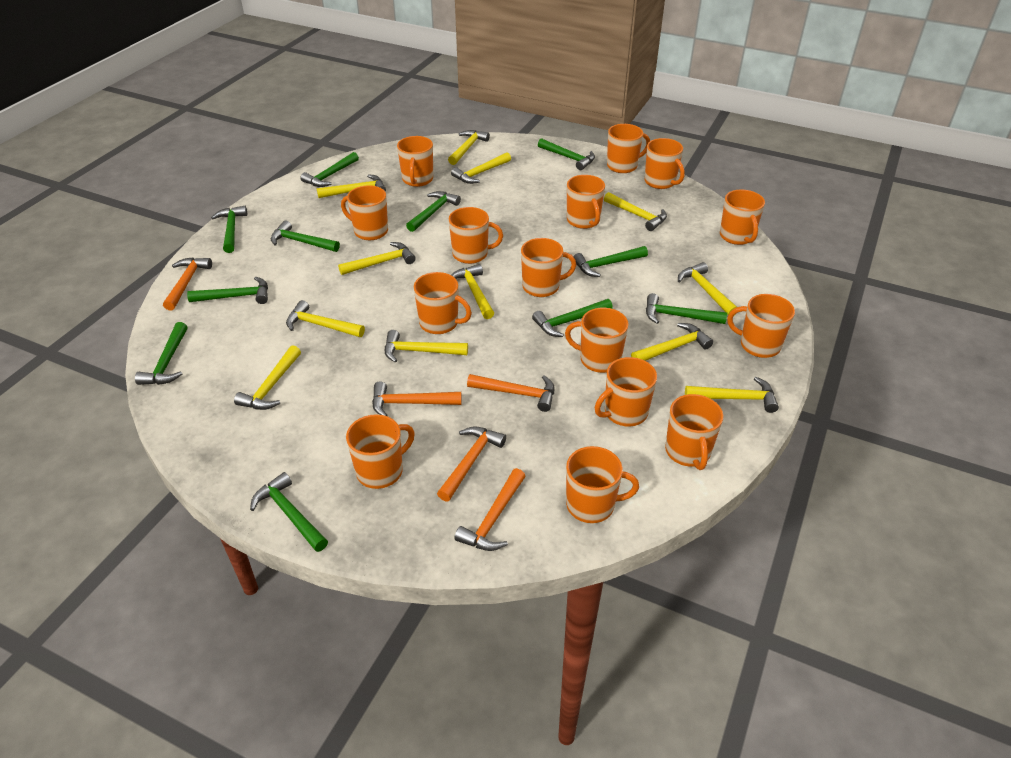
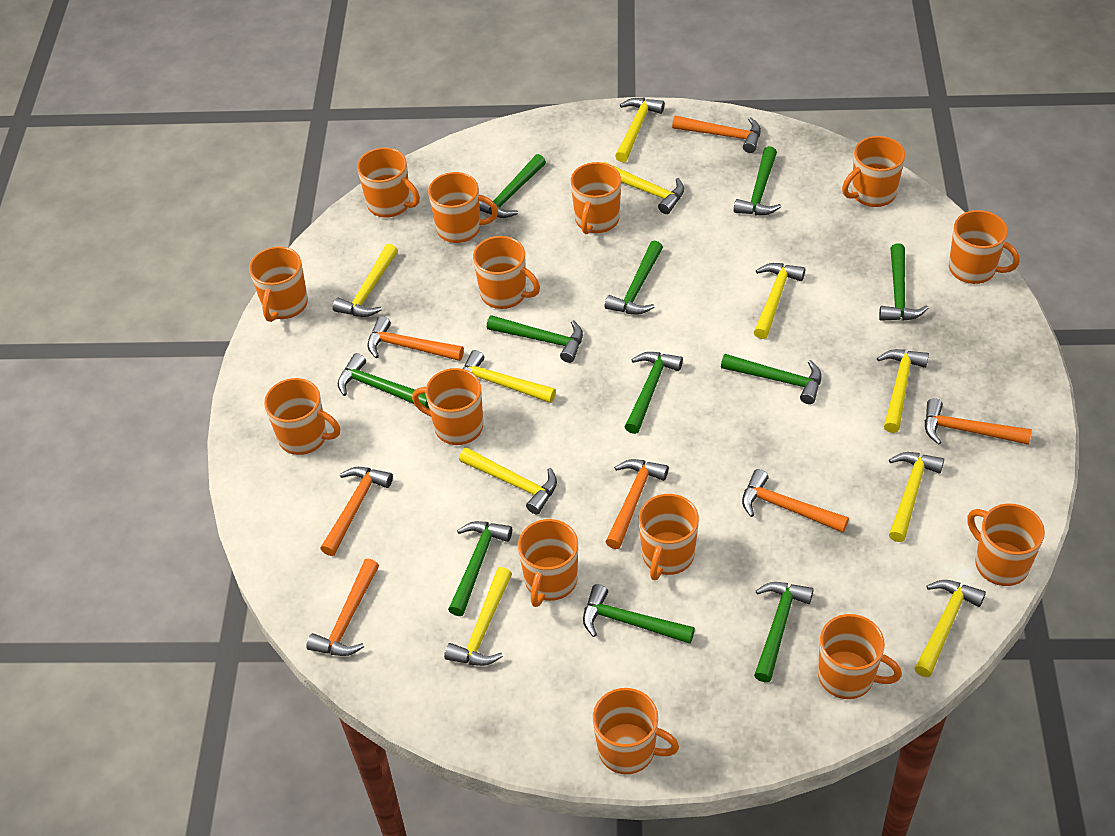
orange hammer: [163,257,212,311] [372,382,462,416] [437,427,506,502] [454,468,525,551] [467,374,554,412] = 5 -> [306,559,379,656] [320,467,393,556] [368,316,464,361] [605,459,669,549] [672,116,761,153] [742,469,849,533] [925,398,1032,445] = 7
orange mug: [341,185,388,240] [346,414,415,489] [397,136,433,187] [414,272,472,334] [448,207,503,264] [521,238,576,297] [565,308,629,373] [566,446,639,523] [567,175,605,229] [595,357,657,426] [607,124,650,173] [645,138,685,189] [665,394,723,470] [720,189,765,245] [727,294,795,358] = 15 -> [249,246,308,322] [264,378,340,455] [357,147,420,218] [412,368,483,445] [428,172,498,243] [473,236,540,309] [518,519,578,607] [571,162,621,234] [593,688,679,774] [639,494,699,580] [818,614,902,699] [842,136,905,207] [949,210,1020,284] [967,503,1045,586] = 14
yellow hammer: [234,345,301,410] [286,300,365,337] [317,174,386,198] [338,242,416,275] [385,330,468,363] [448,130,490,165] [451,152,511,184] [452,264,494,319] [604,192,667,231] [631,323,713,361] [678,262,737,315] [685,377,779,413] = 12 -> [333,244,398,317] [444,567,512,666] [459,447,557,515] [462,350,556,403] [602,162,684,214] [615,98,665,163] [754,263,805,339] [877,349,929,433] [889,452,944,542] [914,580,986,677] = 10

